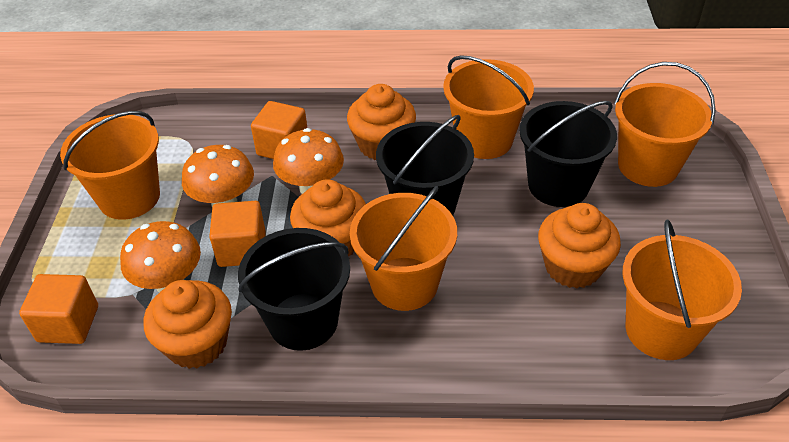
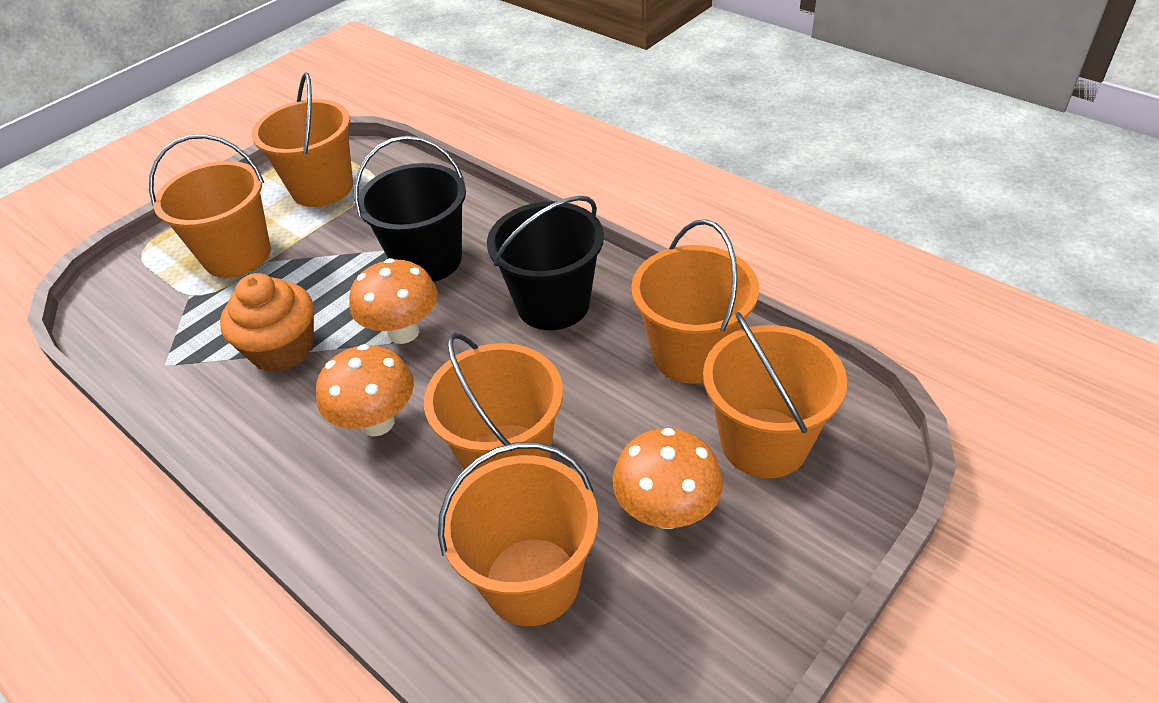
black bucket: [238,228,350,351] [376,115,474,215] [519,101,617,207] = 3 -> [354,136,466,282] [487,196,604,330] = 2
orange bucket: [60,111,160,220] [350,186,457,311] [443,55,534,159] [614,62,716,187] [623,219,742,360] = 5 -> [149,134,271,278] [251,72,353,207] [424,333,563,475] [438,442,598,626] [631,219,759,384] [703,312,847,478] = 6
orange cube: [19,274,98,344] [209,201,266,267] [251,101,307,159] = 3 -> none = 0
orange cupcake: [144,280,232,369] [290,179,366,256] [347,84,416,160] [538,203,621,289] = 4 -> [220,273,314,372] = 1

